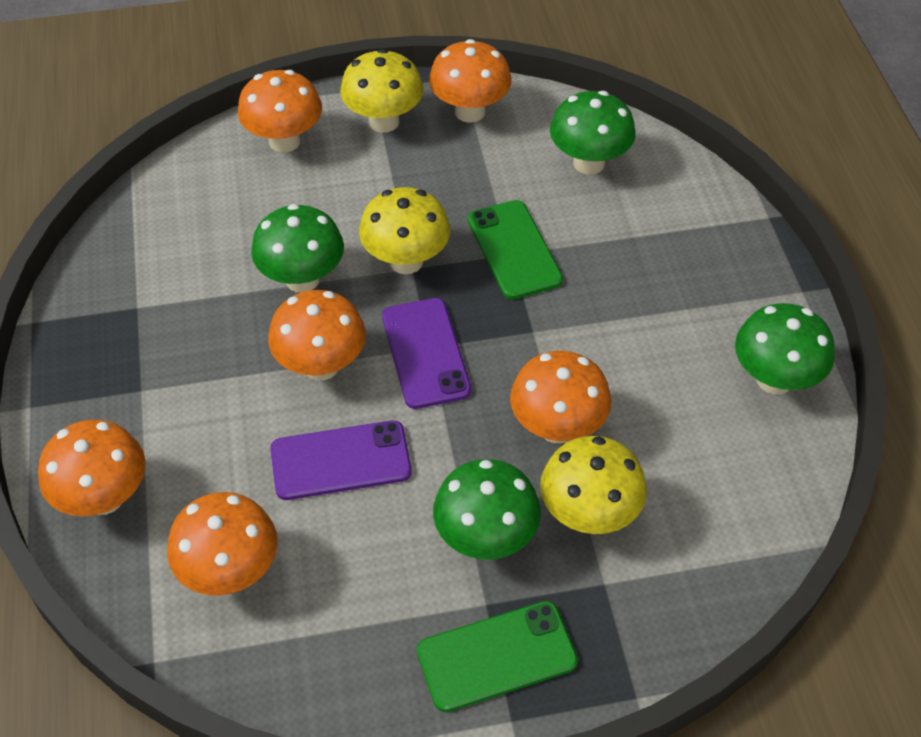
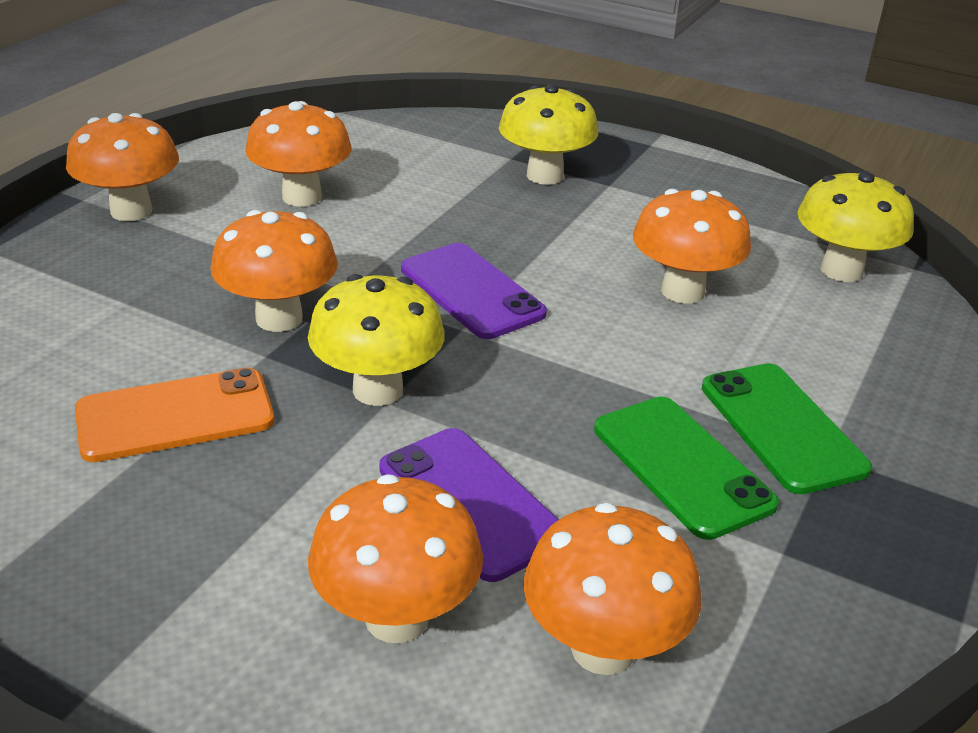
green mushroom: [251,204,344,293] [433,459,541,559] [550,91,636,174] [735,303,835,395] = 4 -> none = 0
orange phone: none = 0 -> [75,368,274,462] = 1

